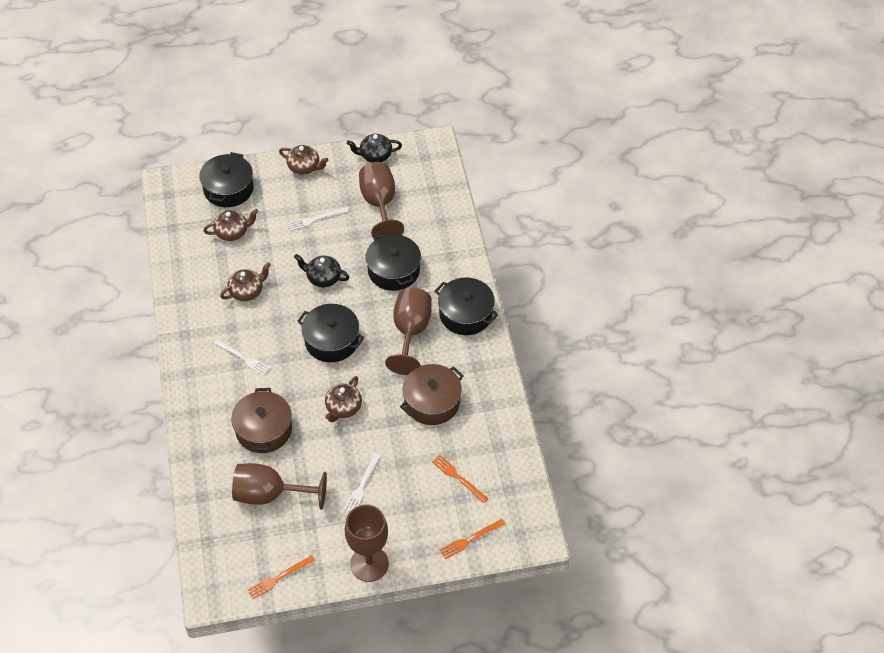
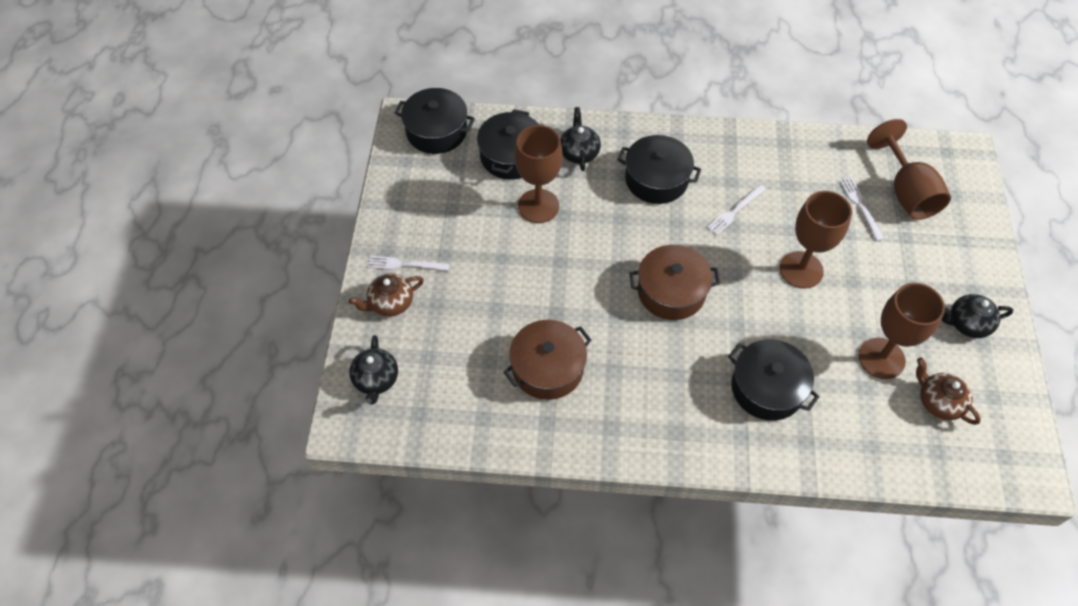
black teapot: [294,254,349,287] [347,134,402,163] = 2 -> [349,335,398,404] [560,107,601,171] [942,294,1013,338] = 3
brown teapot: [203,209,258,241] [220,262,271,301] [279,145,329,175] [325,376,362,423] = 4 -> [349,273,424,317] [916,357,981,425] = 2
orange fork: [247,555,315,599] [432,455,488,503] [439,519,505,559] = 3 -> none = 0

